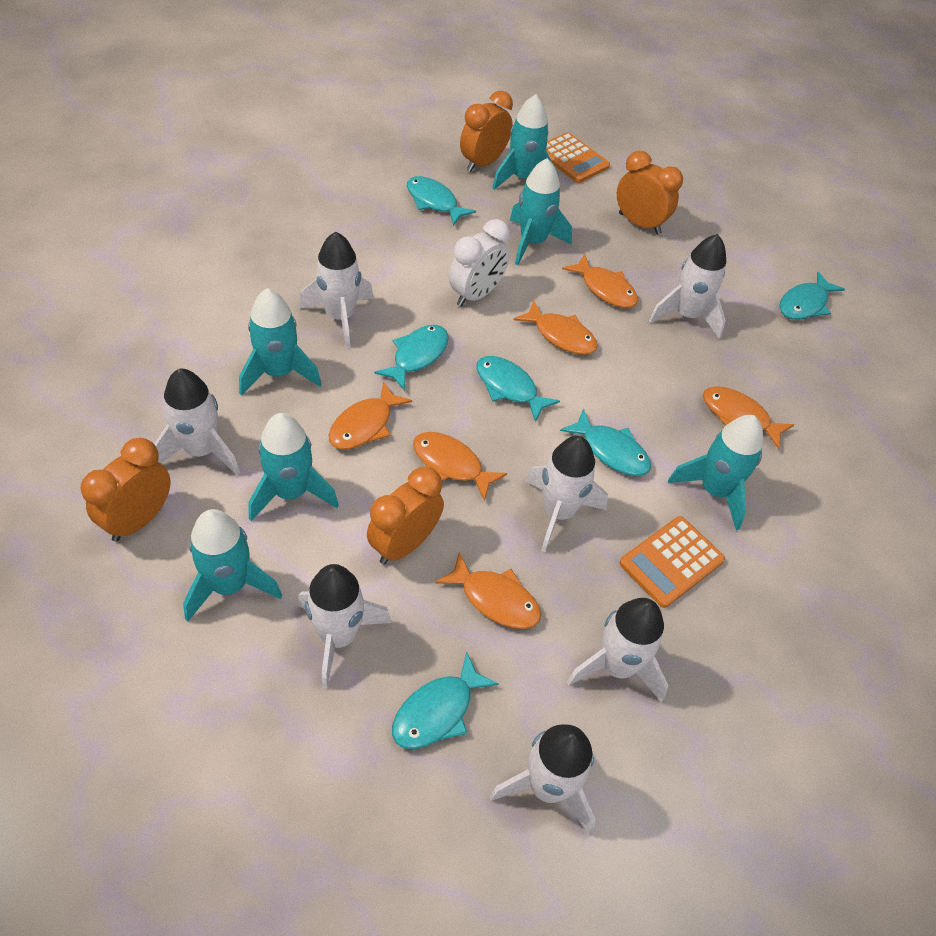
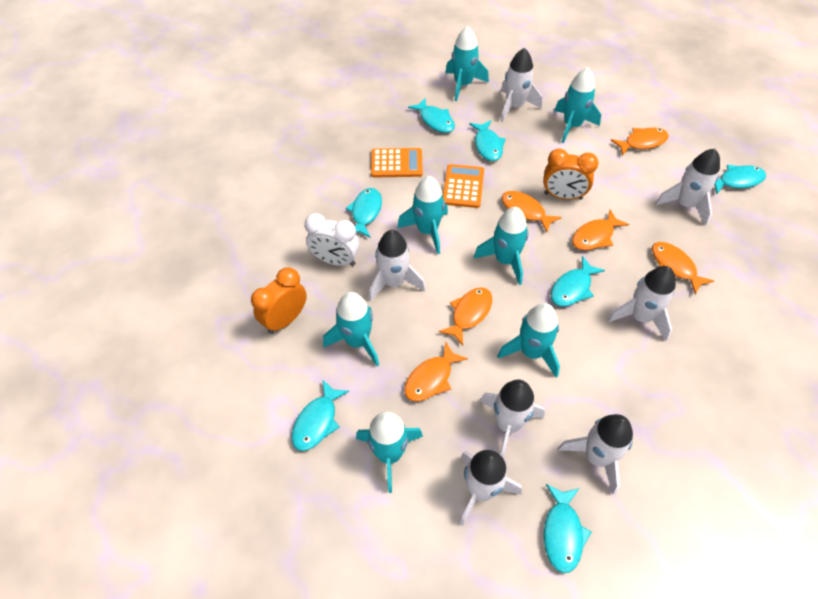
orange clock: [81,438,171,542] [367,467,444,565] [460,90,513,172] [617,151,683,234] = 4 -> [251,267,307,334] [543,149,599,200] = 2
turquoise fish: [374,325,449,391] [392,652,499,749] [407,176,476,226] [476,356,560,422] [560,408,651,476] [779,271,845,320] = 6 -> [292,380,349,451] [346,188,382,237] [408,98,455,133] [469,120,506,161] [544,484,591,573] [551,256,605,306] [714,165,766,194] = 7
turquoise rocket: [183,509,282,621] [239,288,322,396] [249,413,339,521] [492,94,558,190] [510,158,572,266] [668,415,763,530] = 6 -> [323,292,379,366] [356,411,423,493] [397,176,448,254] [445,26,489,101] [474,207,529,285] [497,303,560,378] [554,67,601,143] = 7

